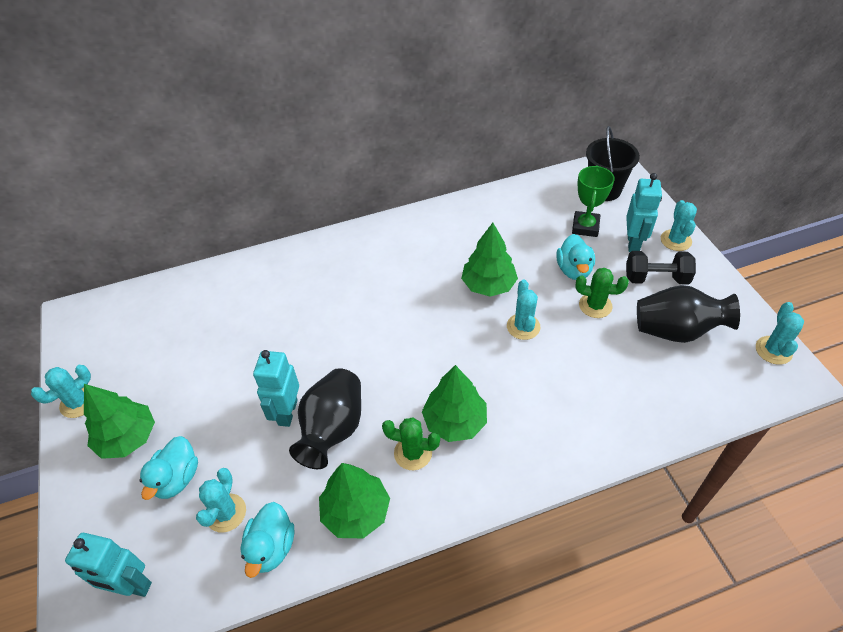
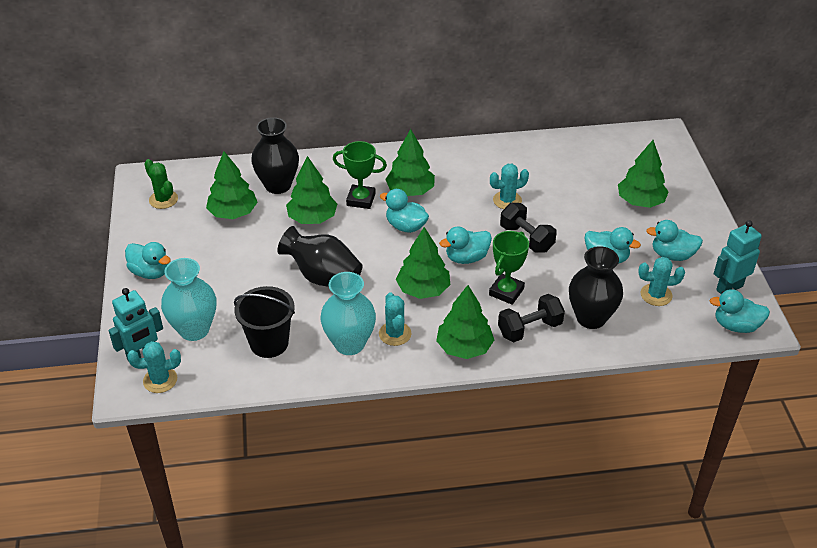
black dumbbell: [626,251,696,285] = 1 -> [498,294,565,342] [500,203,557,253] = 2
black vase: [289,368,361,469] [637,285,740,343] = 2 -> [251,117,299,194] [277,226,362,287] [569,246,623,329] = 3
green cactus: [382,417,440,470] [575,268,629,318] = 2 -> [144,159,178,209] = 1
green tree: [84,384,155,459] [319,463,390,538] [422,365,487,442] [461,223,518,297] = 4 -> [206,151,258,219] [286,156,337,224] [385,129,435,196] [396,227,450,299] [436,285,494,359] [618,140,669,208] = 6
green trophy: [572,165,615,237] = 1 -> [333,141,387,209] [489,231,529,305] = 2
turquoise cactus: [31,365,91,418] [196,468,246,533] [507,280,540,340] [661,200,697,251] [756,302,804,365] = 5 -> [127,341,181,393] [379,292,412,346] [490,164,529,209] [638,257,685,306] = 4
turquoise duck: [140,436,198,500] [240,502,294,578] [556,234,595,280] = 3 -> [125,242,171,279] [380,189,429,233] [439,226,492,264] [585,227,641,264] [646,220,703,261] [710,289,770,333] = 6
turquoise robot: [65,533,152,597] [253,350,299,427] [626,173,662,252] = 3 -> [108,288,163,360] [714,220,762,294] = 2
turquoise vase: none = 0 -> [161,258,217,341] [320,272,376,355] = 2

